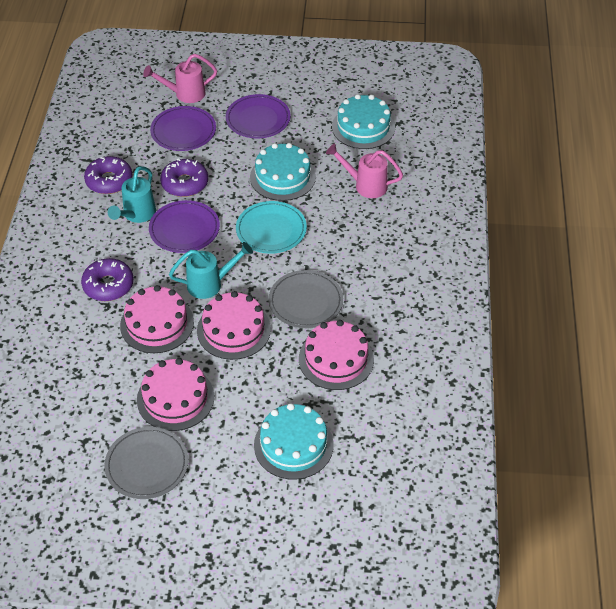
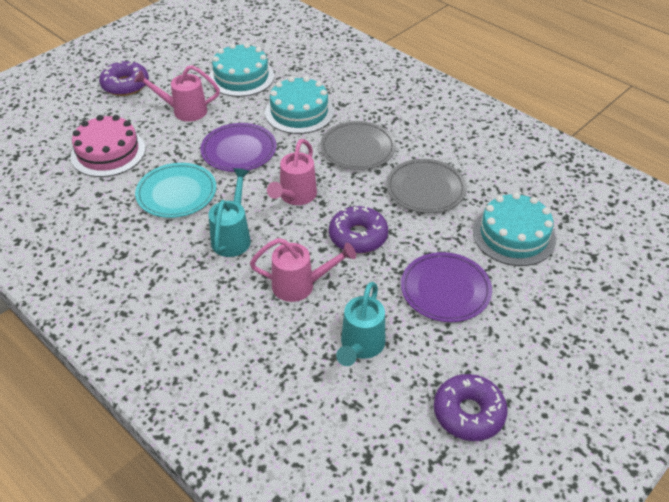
pink cake: [120,285,194,353] [137,358,214,431] [197,291,271,360] [299,320,374,390] = 4 -> [70,115,146,177] = 1
pink watering can: [143,54,217,103] [326,143,403,198] = 2 -> [134,65,220,122] [250,238,356,302] [267,139,317,205] = 3
purple plate: [149,200,220,253] [150,106,216,151] [226,94,291,138] = 3 -> [200,123,276,172] [401,252,492,322] = 2

